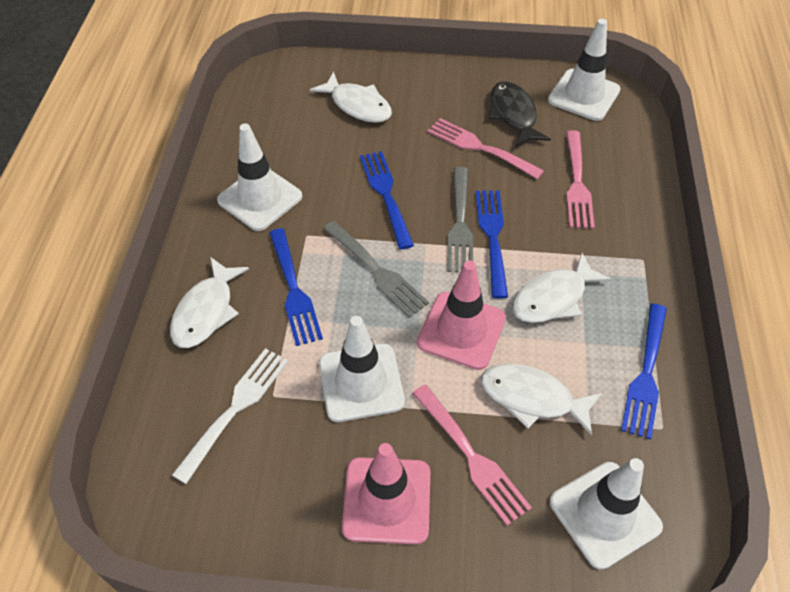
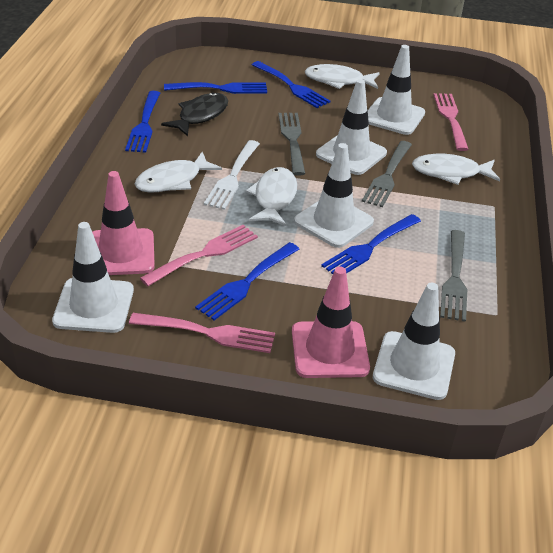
blue fork: [269,228,323,346] [360,151,414,250] [476,190,508,299] [621,303,667,439] = 4 -> [125,91,160,153] [164,82,267,94] [195,242,299,320] [252,61,330,108] [321,214,421,274] = 5
grey fork: [323,221,429,318] [447,167,473,272] = 2 -> [278,113,305,176] [362,141,412,207] [440,230,467,322] = 3
white traffic cone: [217,123,302,231] [319,316,405,422] [548,19,621,121] [550,458,663,570] = 4 -> [52,222,134,333] [294,143,374,248] [316,79,387,175] [368,45,425,135] [373,283,455,400] = 5

